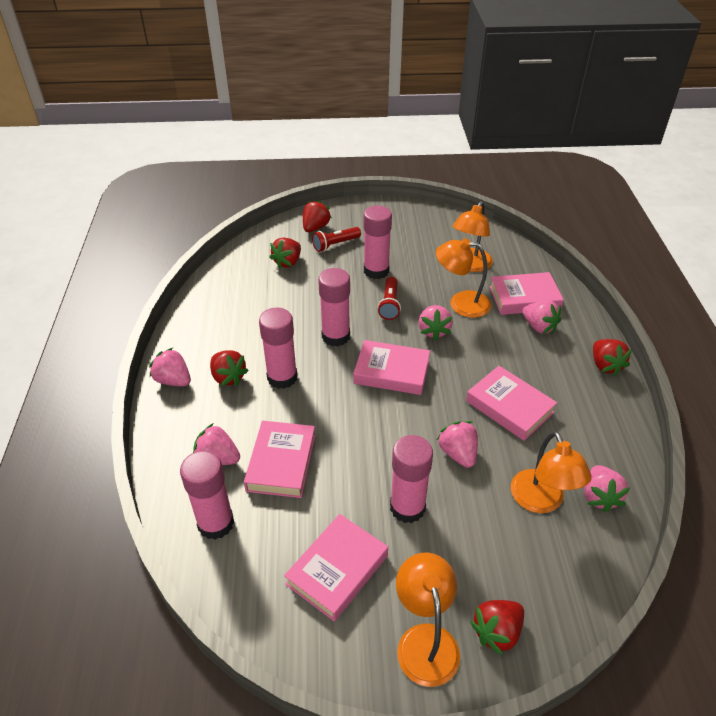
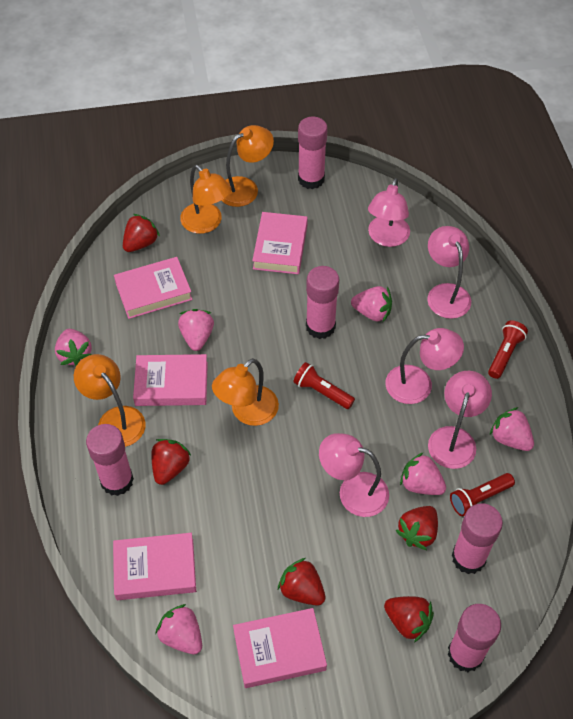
pink lamp: none = 0 -> [319,433,389,517] [368,178,410,247] [385,328,464,404] [427,226,471,319] [428,371,492,469] = 5
red flashlight: [312,227,361,252] [378,277,401,320] = 2 -> [293,362,355,409] [450,473,515,516] [488,321,528,379] = 3

